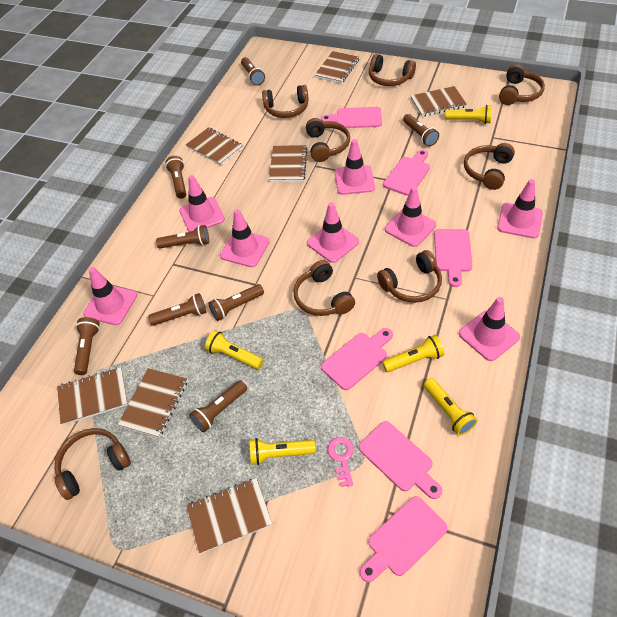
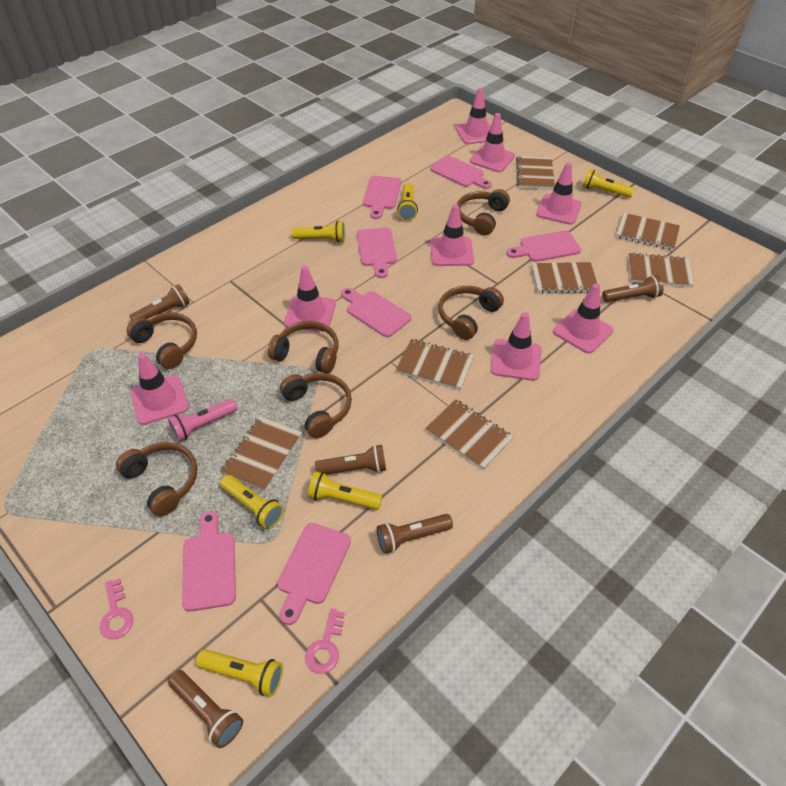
brown flashlight: [74,317,100,375] [148,293,206,326] [156,225,209,248] [165,156,186,199] [189,380,247,432] [209,284,264,321] [241,57,265,86] [403,114,439,147] = 8 -> [129,284,190,320] [168,670,243,748] [315,445,386,474] [377,514,453,554] [602,275,664,302] = 5
brown headphones: [54,428,131,500] [262,85,309,118] [293,260,355,316] [306,118,350,162] [369,54,416,86] [377,250,442,303] [464,143,515,190] [499,64,545,105] = 8 -> [116,442,198,516] [127,312,197,369] [268,321,339,373] [280,373,352,438] [438,286,504,340] [457,189,510,235] = 6
pink cutting board: [321,107,382,128] [321,328,393,390] [359,421,442,499] [360,496,447,582] [383,150,430,196] [434,229,473,287] = 6 -> [182,511,236,612] [277,523,351,625] [341,288,411,337] [357,228,397,278] [363,176,401,219] [430,156,492,189] [506,231,581,262] = 7
pink flashlight: none = 0 -> [168,398,238,442] = 1
pink key: [327,437,354,487] = 1 -> [100,578,134,640] [305,608,345,674] = 2
yellow flashlight: [205,330,263,369] [249,438,316,465] [382,335,444,372] [424,378,477,436] [445,105,492,124] = 5 -> [196,649,283,697] [220,475,284,529] [292,221,345,243] [308,471,382,510] [397,183,418,221] [582,169,634,198] = 6

